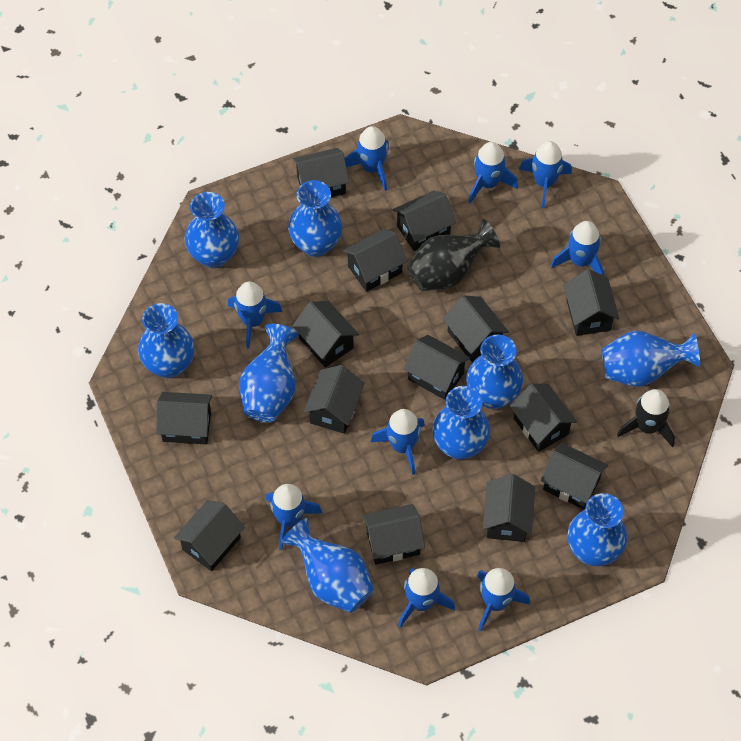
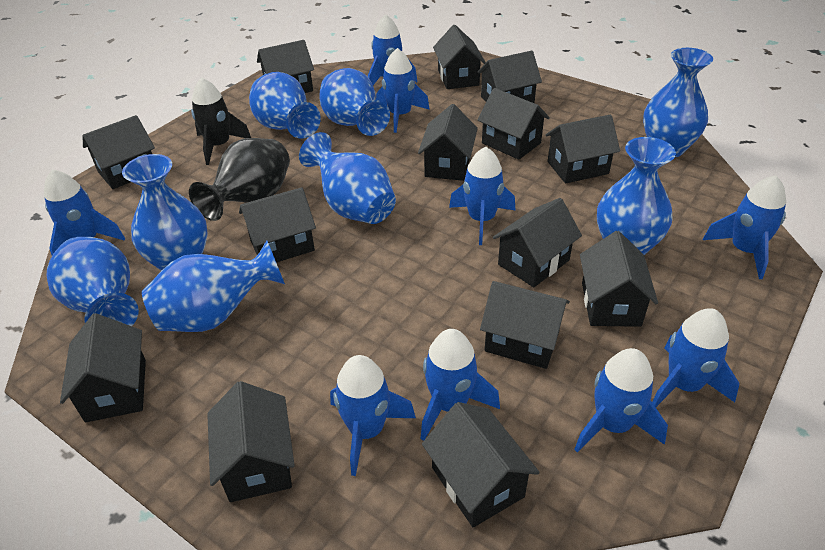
blue vase: [138,303,194,378] [185,192,239,268] [239,324,298,422] [281,518,374,613] [288,180,342,257] [433,386,490,460] [466,334,523,409] [568,493,627,566] [602,331,700,387] = 9 -> [46,237,139,326] [122,154,208,271] [142,241,285,332] [249,72,321,139] [299,132,396,224] [320,68,390,136] [597,137,676,255] [643,48,713,157] = 8

